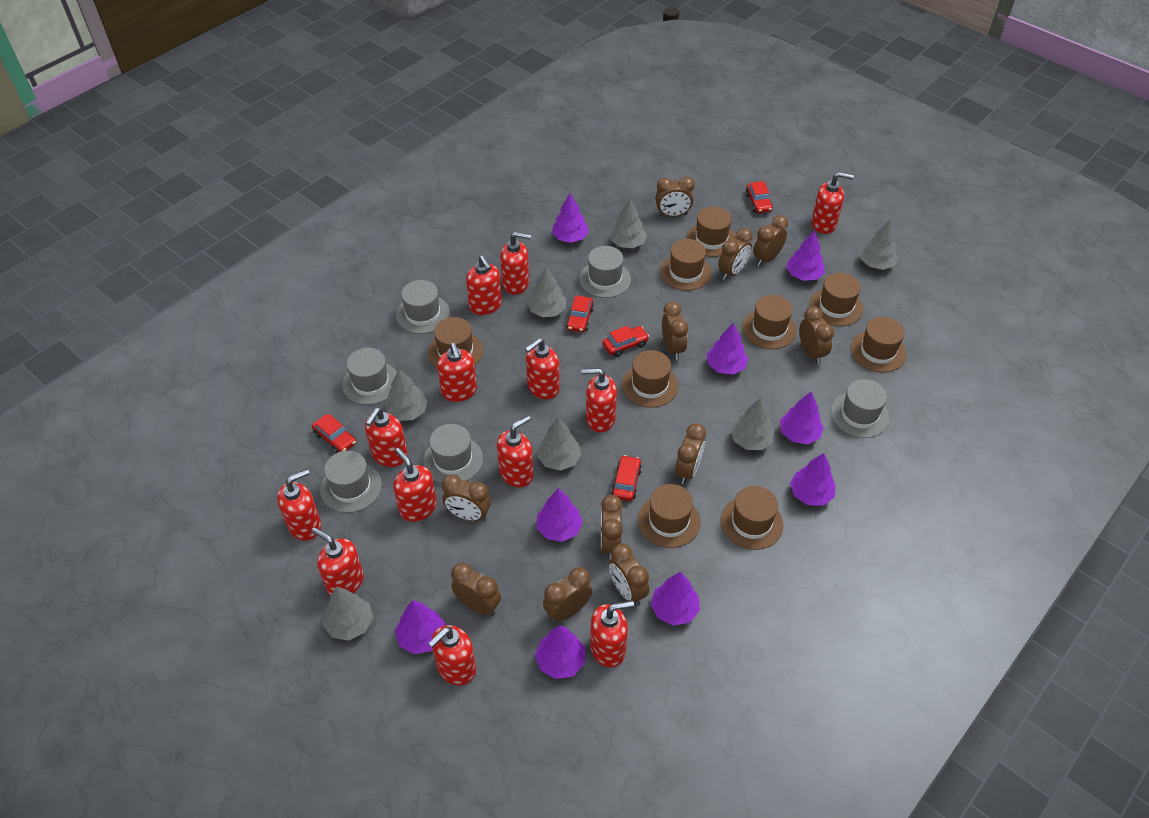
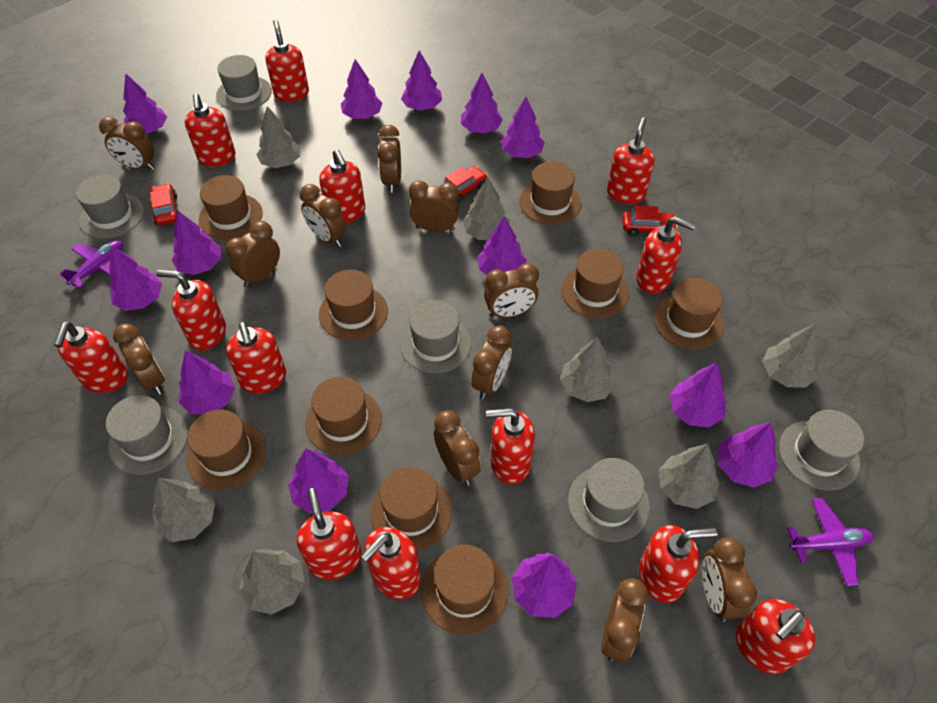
purple plane: none = 0 -> [60,240,123,288] [787,498,873,586] = 2
purple tree: [395,600,445,654] [535,625,585,679] [537,488,583,542] [552,193,589,243] [651,572,700,626] [707,323,748,375] [780,392,824,444] [786,230,825,281] [790,453,836,506] = 9 -> [109,247,162,311] [123,73,167,134] [172,211,221,275] [179,350,235,414] [288,449,349,513] [341,59,382,119] [401,50,442,111] [461,73,503,133] [477,217,527,275] [501,97,545,158] [512,553,577,618] [670,363,726,427] [718,422,778,487] = 13
red car: [312,414,356,453] [566,295,594,332] [602,326,649,357] [611,455,642,501] [745,181,773,213] = 5 -> [150,183,178,226] [444,166,487,203] [622,206,677,236] = 3

